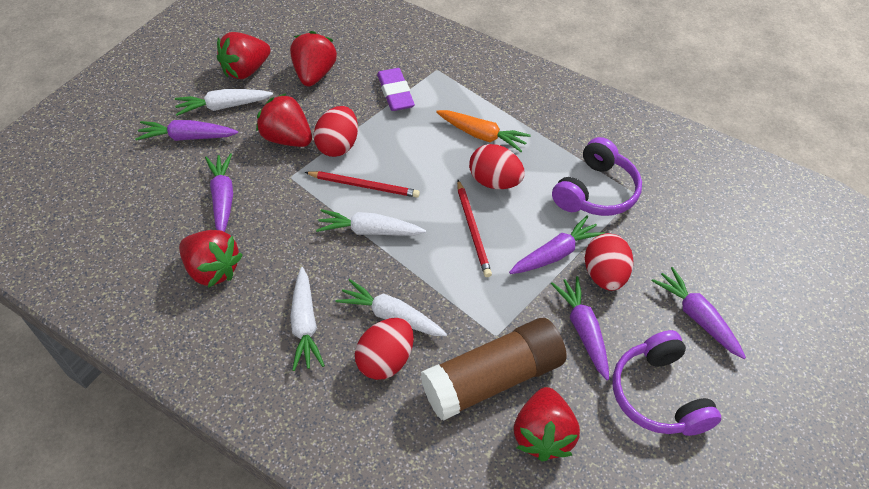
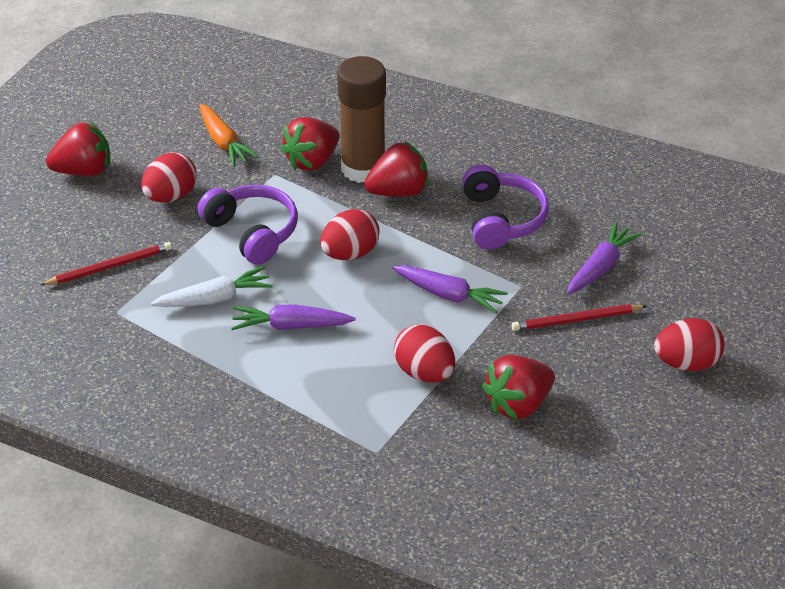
purple carrot: [135,120,238,141] [205,153,233,232] [509,215,605,274] [551,276,609,380] [652,267,746,359] = 5 -> [231,304,355,330] [392,265,508,314] [567,222,642,294] = 3
purple eraser: [377,68,415,111] = 1 -> none = 0
red strawberry: [179,230,242,288] [217,32,271,79] [256,93,312,147] [290,31,337,86] [514,387,580,462] = 5 -> [46,122,110,176] [280,117,340,171] [364,141,429,197] [482,355,555,420] = 4
white carrot: [175,89,273,116] [290,267,325,371] [316,209,426,236] [336,279,447,336] = 4 -> [151,266,273,307] = 1

